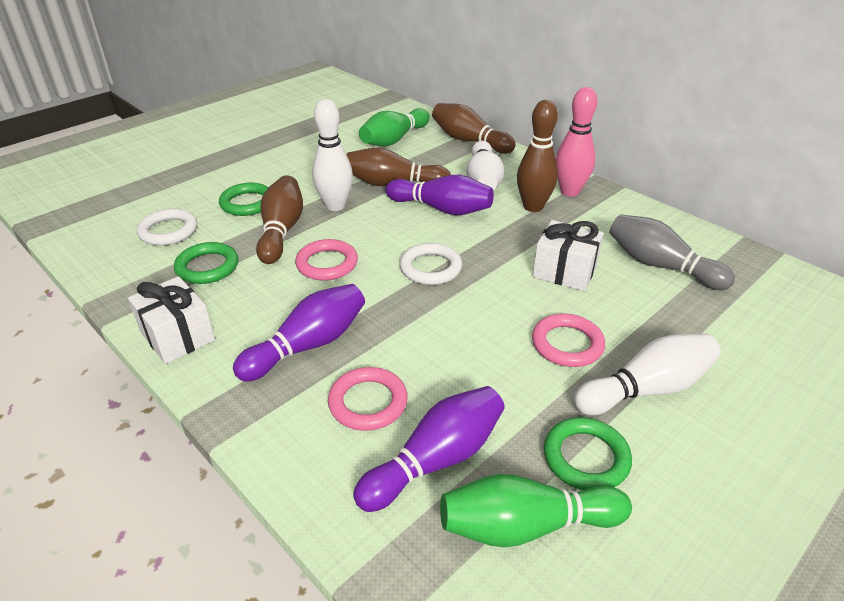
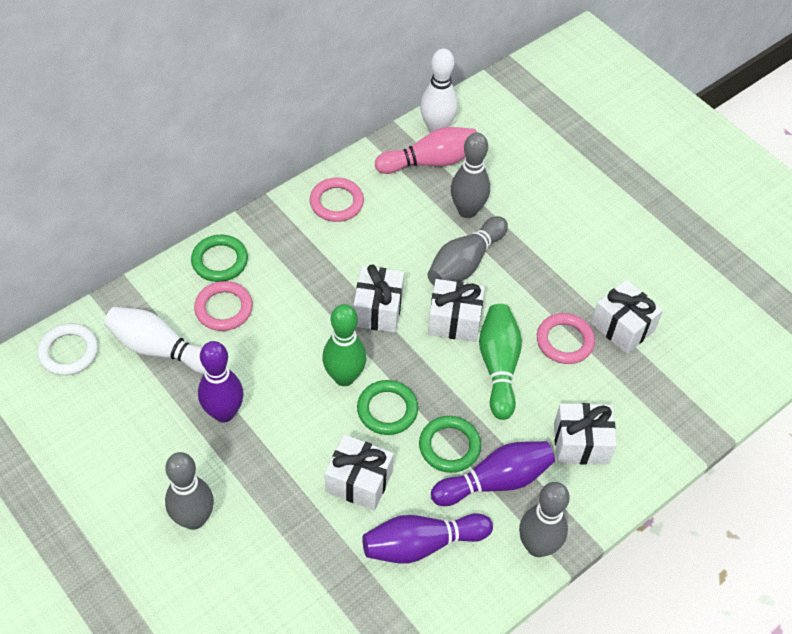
brown bowling pin: [256,175,303,264] [346,148,451,186] [432,103,516,154] [517,100,558,212] = 4 -> none = 0
grey bowling pin: [609,214,735,290] = 1 -> [165,452,214,530] [427,216,508,285] [451,132,490,218] [519,482,570,557] = 4
white bowling pin: [312,99,353,211] [466,141,505,190] [574,334,721,415] = 3 -> [104,307,205,374] [420,49,458,133] = 2
white gift: [128,276,215,364] [533,220,604,291] = 2 -> [325,434,394,511] [353,264,404,333] [428,279,485,342] [554,403,617,465] [591,280,663,354] = 5
white ring: [137,209,197,246] [400,243,462,285] = 2 -> [37,323,98,376] = 1

